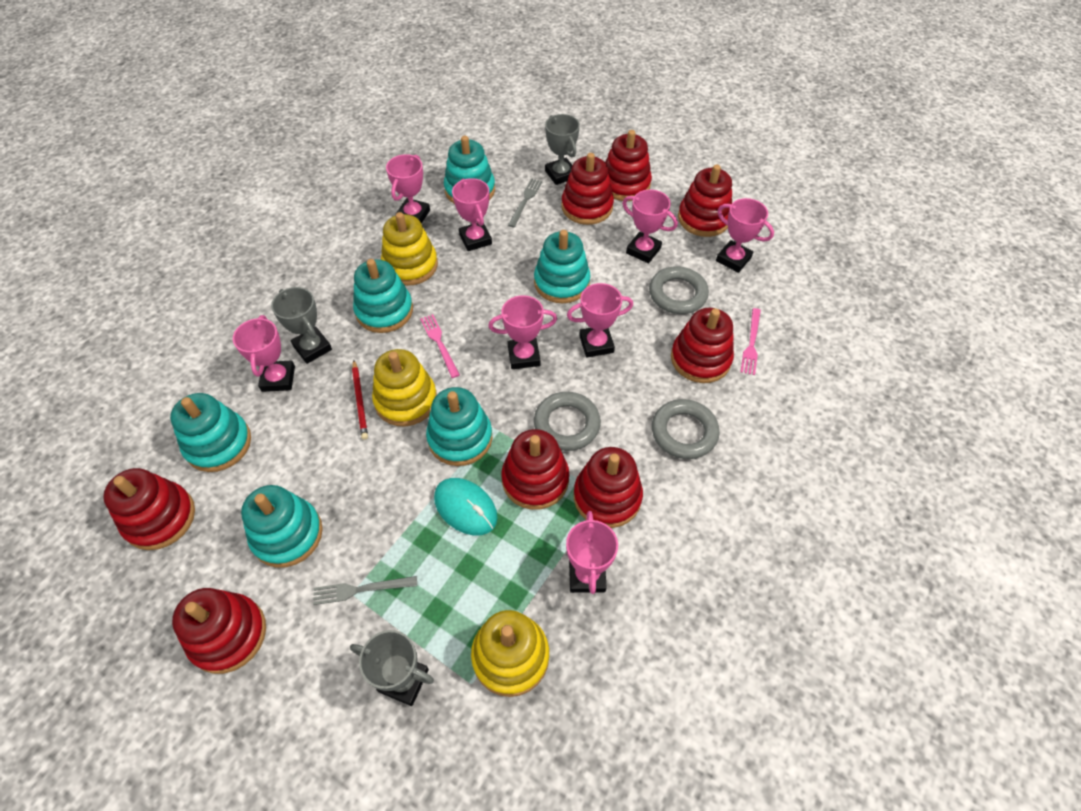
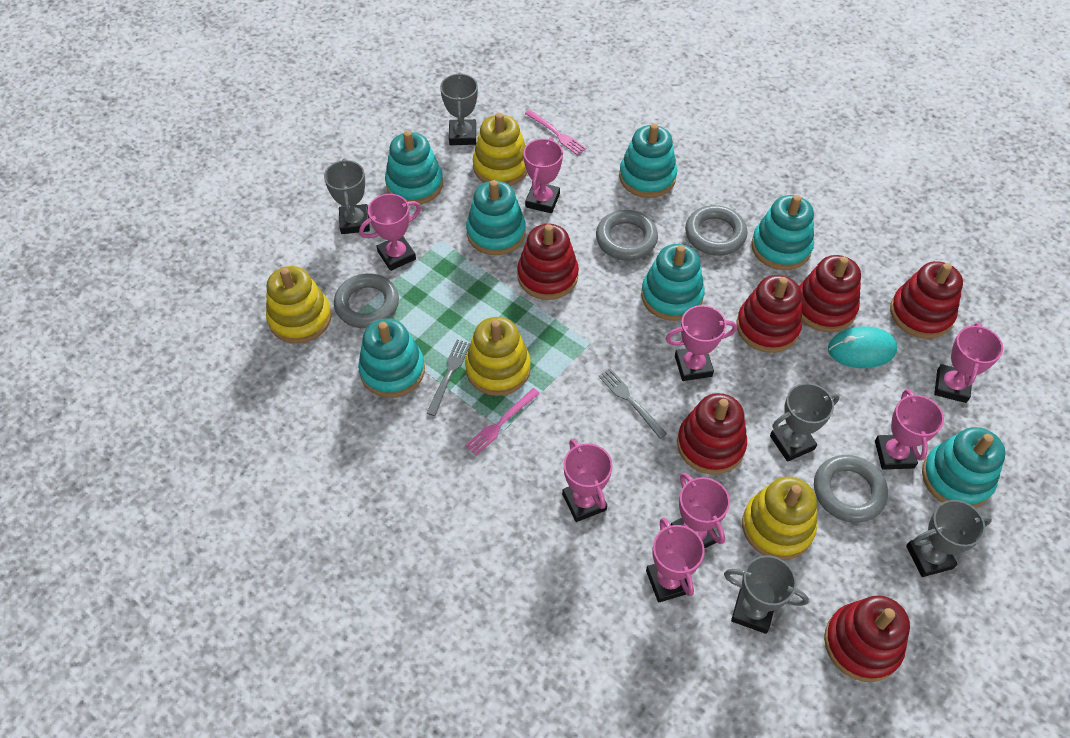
grey ring: [534,392,601,451] [649,266,709,314] [652,399,720,459] = 3 -> [334,273,399,328] [596,210,658,261] [685,205,748,256] [814,455,888,523] = 4
grey trophy: [271,287,332,364] [350,630,434,706] [545,114,580,185] = 3 -> [324,158,370,234] [440,72,478,145] [724,555,809,634] [770,383,840,462] [906,500,992,577] = 5
red pencil: [352,360,368,440] = 1 -> none = 0
red stacking toy: [103,468,195,550] [172,588,266,674] [501,429,569,510] [561,153,614,225] [574,447,643,528] [605,130,652,201] [671,308,734,383] [678,164,732,237] = 8 -> [517,224,579,300] [677,393,747,474] [736,275,802,353] [799,255,861,332] [824,595,910,682] [890,261,963,339] = 6
turquoise stacking toy: [170,393,251,472] [241,485,323,568] [353,259,413,333] [426,387,492,466] [444,136,495,204] [534,230,590,303] = 6 -> [358,319,425,398] [385,131,443,204] [466,180,526,255] [619,123,677,198] [641,244,705,321] [751,195,814,270] [922,427,1006,508] = 7
yellow stacking toy: [372,349,437,426] [381,212,438,286] [471,610,549,697] = 3 -> [266,266,332,344] [465,317,531,396] [473,113,527,186] [742,476,817,560] = 4

